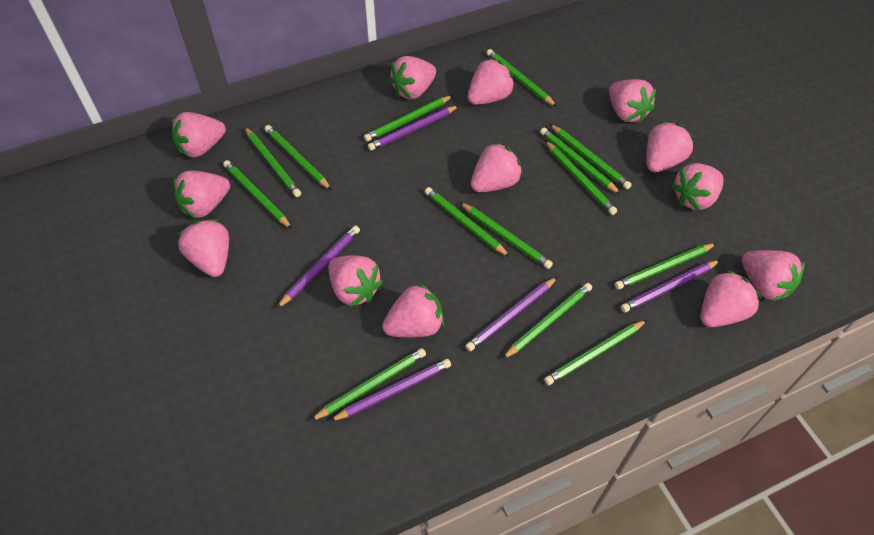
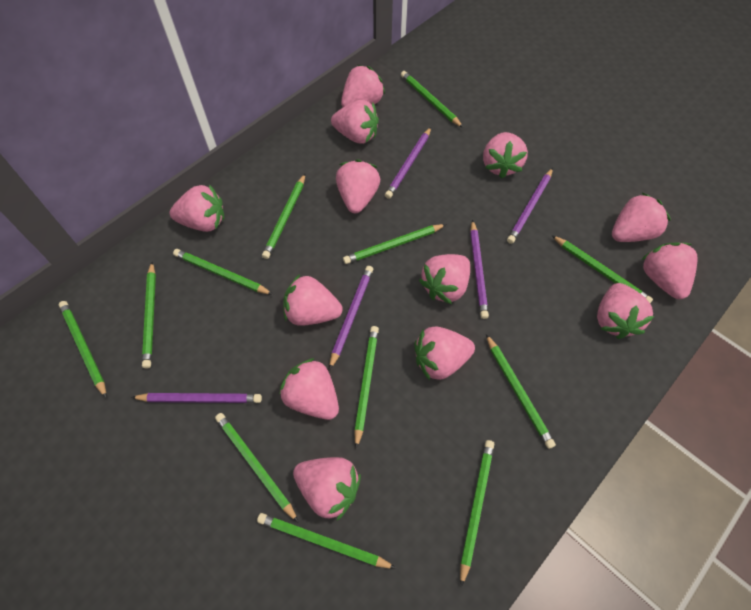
green pencil: [223,160,292,229] [245,127,301,197] [265,125,332,190] [310,348,426,421] [364,95,453,141] [425,187,510,257] [460,202,553,269] [487,49,557,107] [503,283,592,359] [540,128,621,195] [544,320,647,385] [545,140,617,215] [550,124,632,189] [615,243,717,290] = 14 -> [59,301,107,398] [142,262,156,368] [173,249,273,295] [215,413,298,522] [257,513,396,569] [262,174,305,259] [343,224,446,264] [354,326,379,449] [401,71,463,128] [460,440,494,587] [486,334,556,449] [552,235,653,303] = 12

